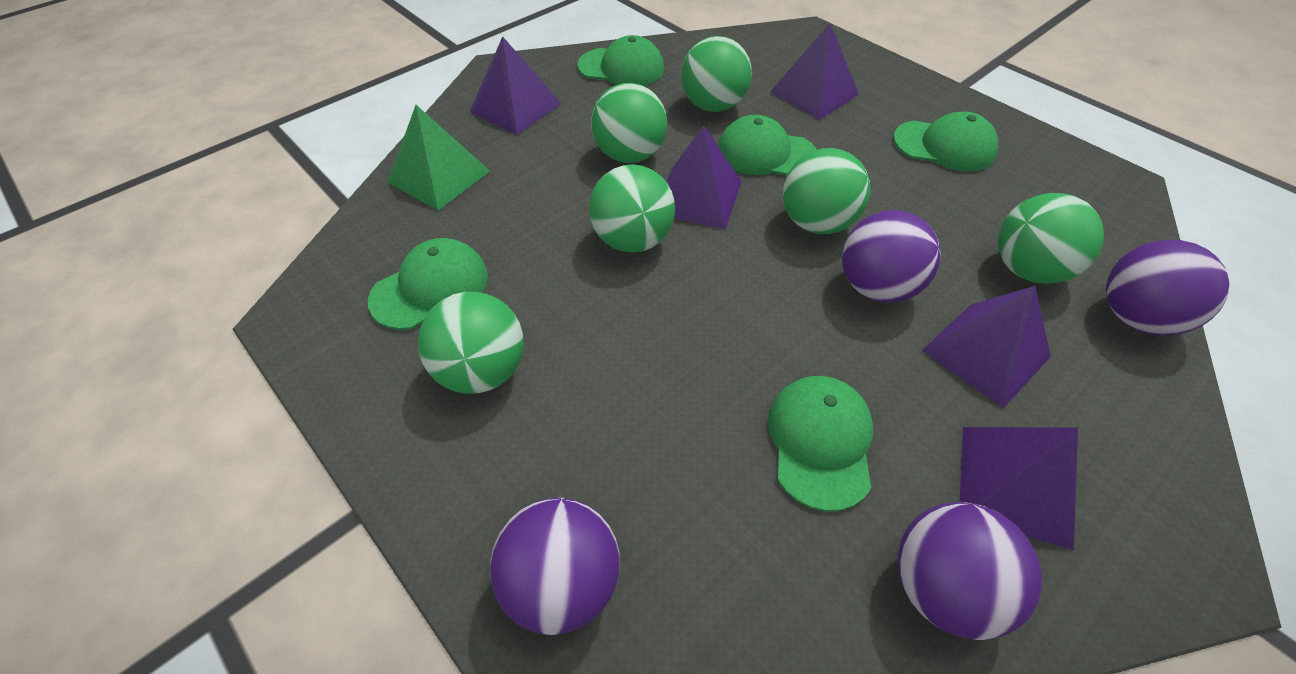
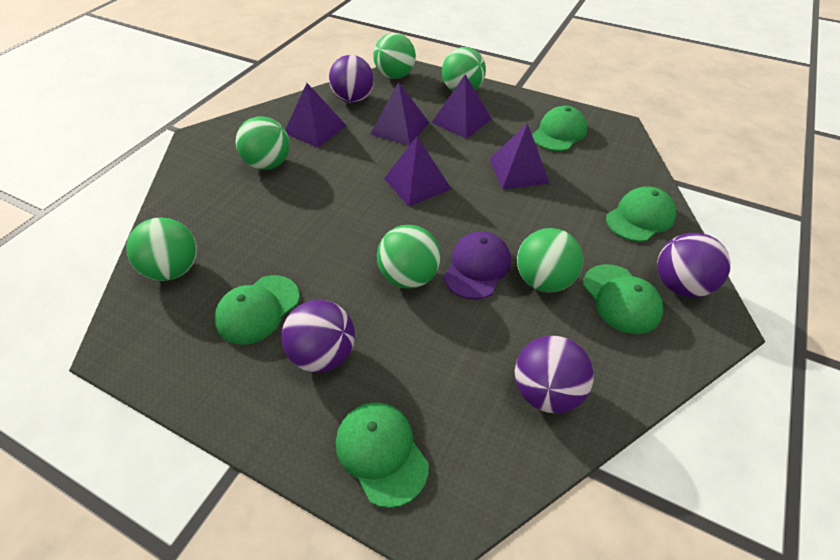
green pyramid: [388,105,490,210] = 1 -> none = 0
purple cap: none = 0 -> [443,231,511,299] = 1

